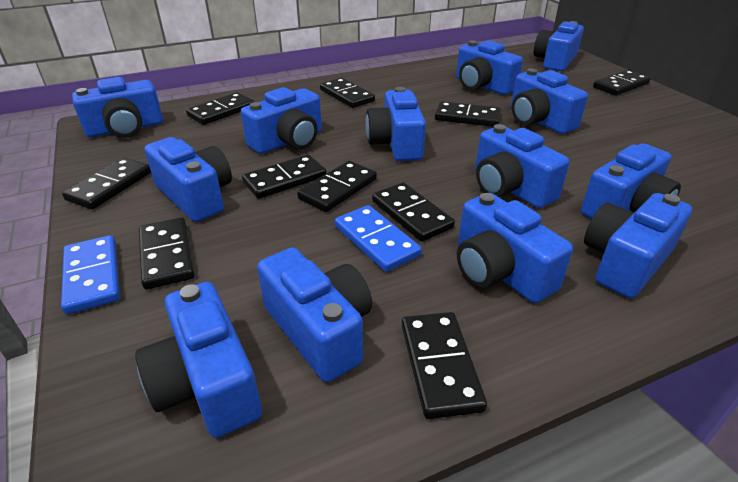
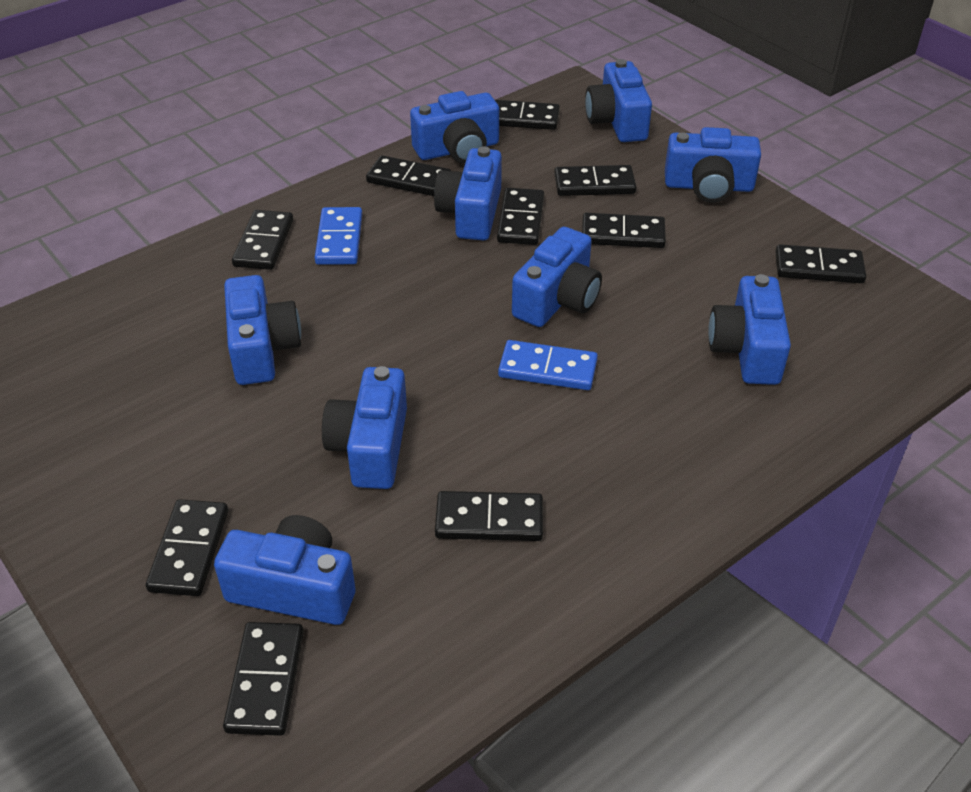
blue camera: [72,77,163,138] [135,282,262,438] [144,137,232,222] [241,87,322,154] [257,248,372,382] [366,87,426,161] [456,41,523,95] [457,193,573,303] [475,124,569,208] [511,69,588,134] [534,21,584,71] [581,143,681,219] [584,193,692,298] = 13 -> [214,515,355,625] [224,275,301,385] [322,366,407,489] [410,91,499,164] [434,146,502,240] [512,227,602,327] [585,59,652,142] [665,127,761,203] [708,274,791,385] = 9

